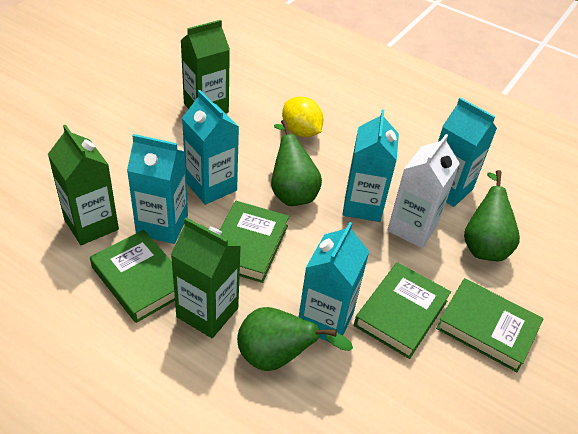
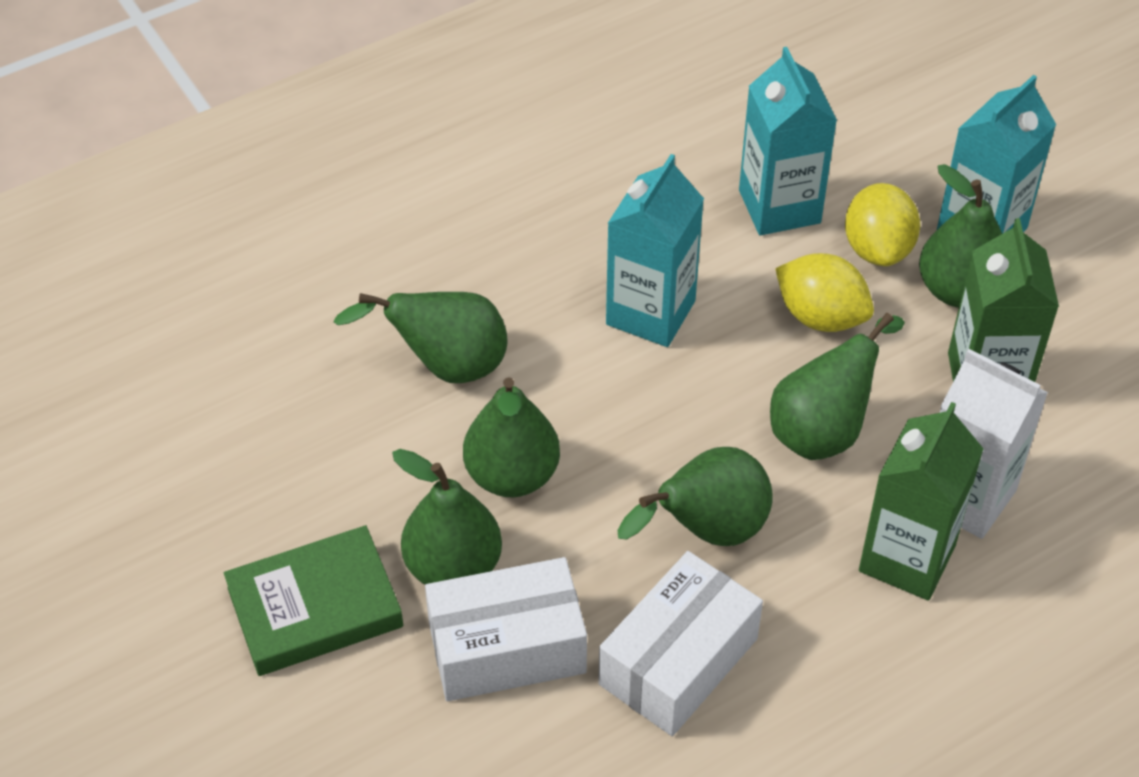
green book: [90,230,175,323] [220,201,289,283] [354,262,451,359] [436,278,544,372] = 4 -> [224,525,403,676] = 1
green carton: [48,125,119,245] [171,217,241,338] [181,20,230,113] = 3 -> [859,402,984,601] [948,218,1059,382] = 2
green pear: [237,307,353,371] [271,119,322,206] [464,170,520,261] = 3 -> [333,292,508,383] [392,449,502,585] [463,377,560,497] [618,447,773,546] [770,313,905,460] [919,164,1002,308] = 6
turquoise carton: [127,134,188,244] [182,90,239,205] [299,222,369,342] [342,110,399,222] [438,98,497,207] = 5 -> [606,154,704,347] [739,47,837,235] [937,75,1056,234] = 3
white box: none = 0 -> [425,557,587,701] [598,551,763,736] = 2
yellow lemon: [282,97,323,137] = 1 -> [775,253,874,332] [845,183,920,266] = 2

